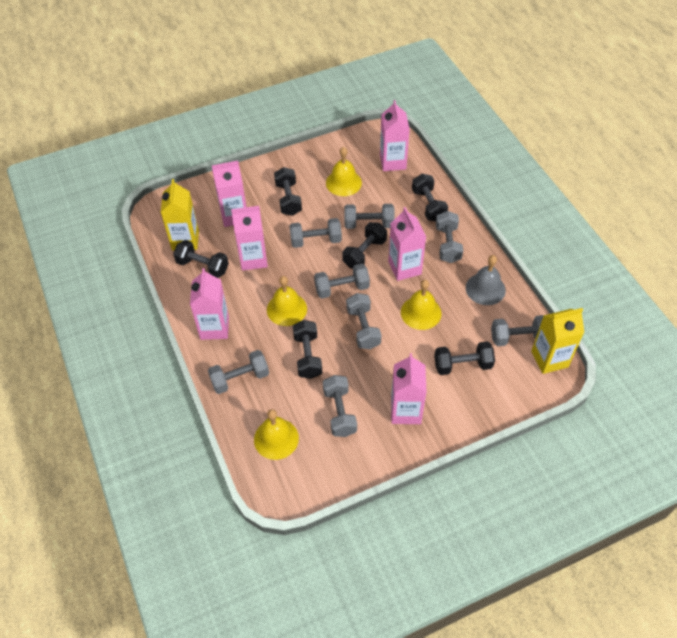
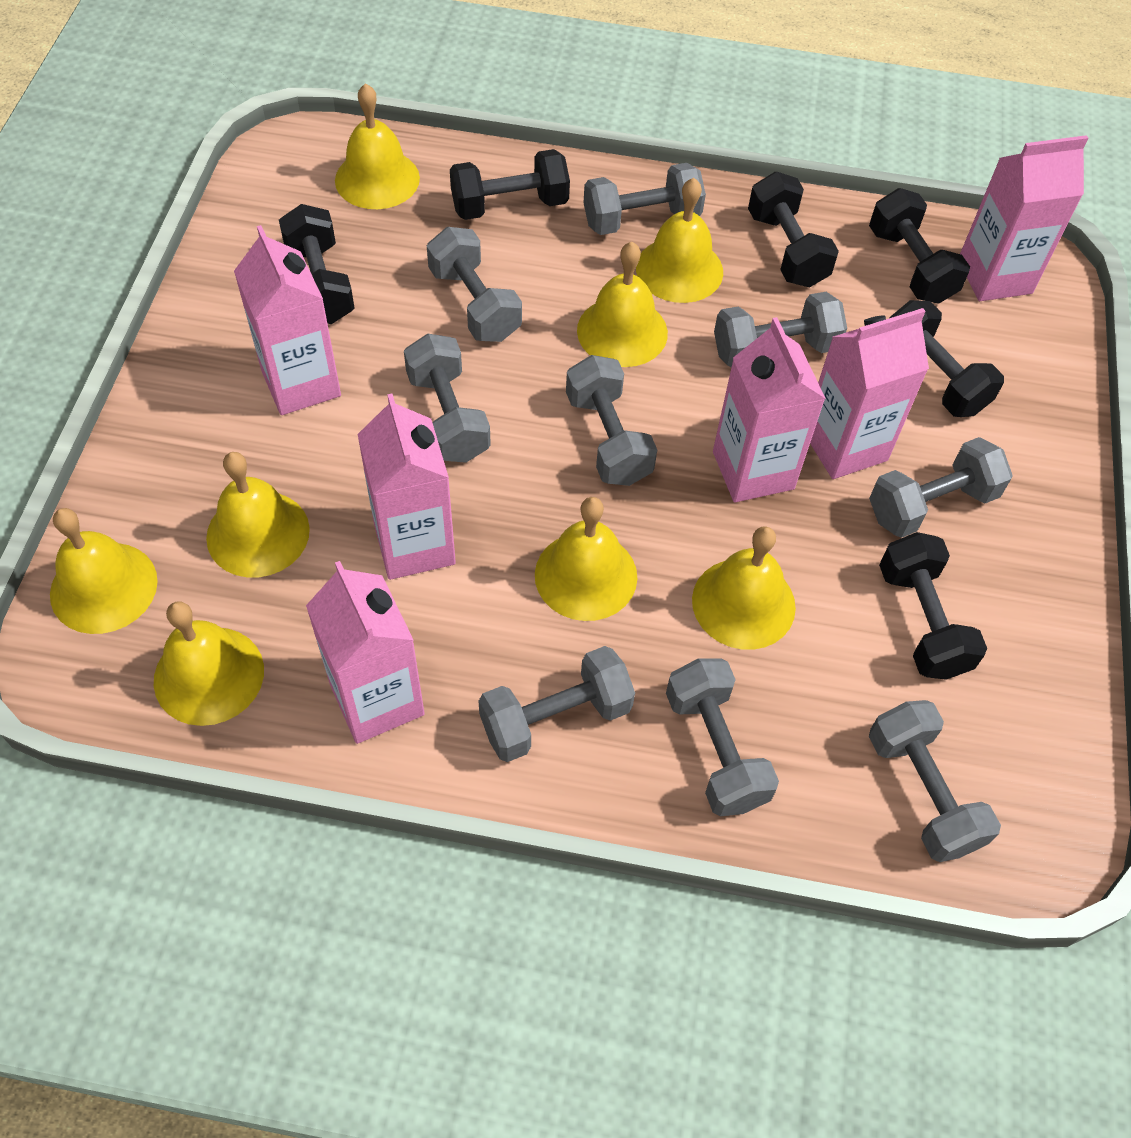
grey bell: [466,255,506,305] = 1 -> none = 0
grey dumbbell: [208,350,269,394] [289,218,342,248] [314,264,370,299] [323,375,357,437] [344,204,395,229] [346,293,382,349] [436,211,463,263] [491,315,544,346] = 8 -> [404,334,491,463] [427,227,522,342] [478,646,635,762] [566,355,657,486] [583,163,706,235] [666,658,779,816] [714,292,847,367] [869,437,1013,538] [869,700,1001,862] = 9
yellow bell: [254,409,299,460] [267,276,307,326] [326,147,362,196] [401,280,441,330] = 4 -> [50,508,158,634] [154,601,264,726] [206,452,310,578] [335,83,420,209] [535,497,637,621] [577,242,668,367] [636,178,723,303] [692,526,796,650] = 8
yellow carton: [161,179,199,251] [531,308,584,374] = 2 -> none = 0

